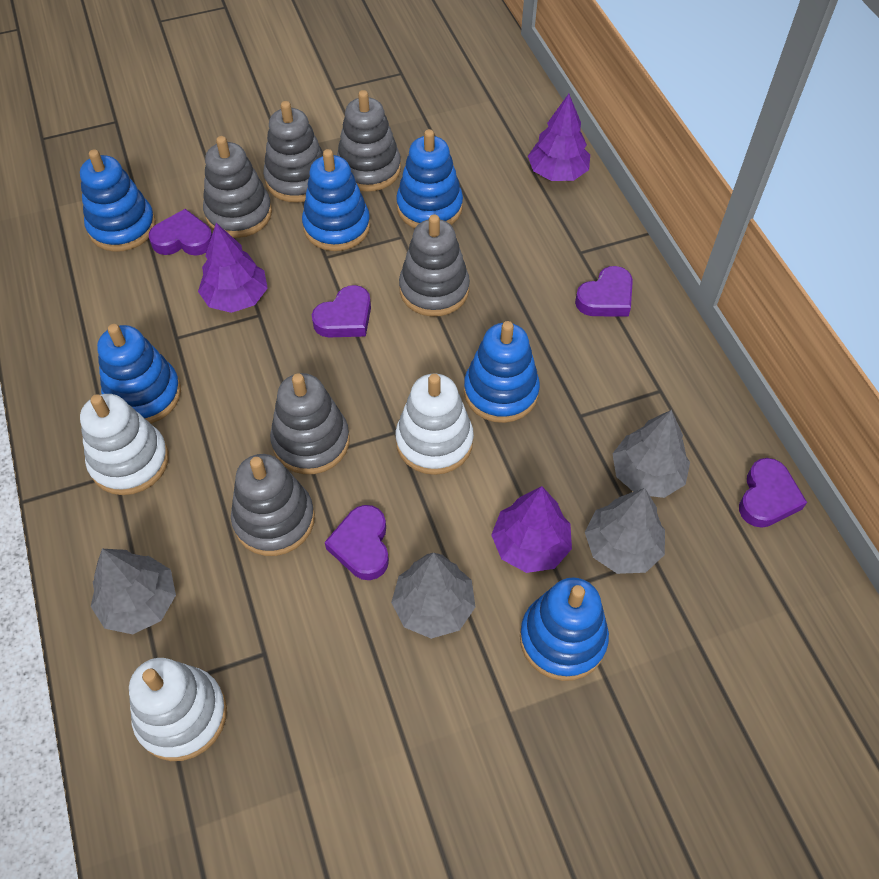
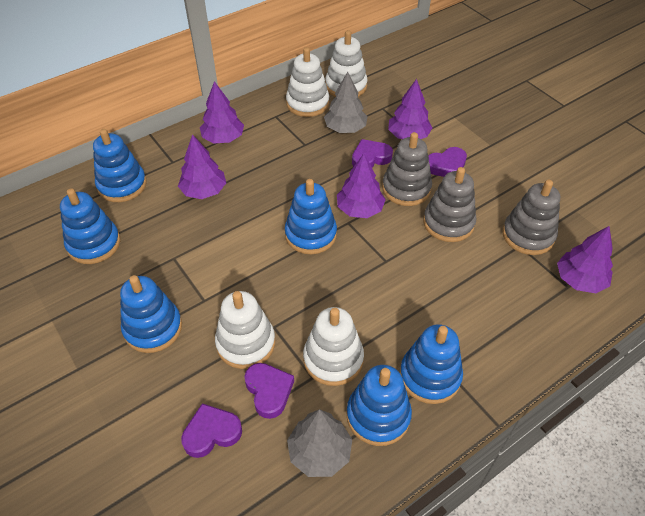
grey stacking toy: [203,136,272,238] [231,454,315,556] [263,101,323,202] [270,373,350,474] [337,90,401,192] [399,214,470,317] = 6 -> [382,132,432,206] [423,167,477,242] [502,180,560,255] = 3
grey tree: [91,549,176,634] [391,553,476,639] [585,488,665,574] [612,410,690,498] = 4 -> [287,409,352,477] [324,72,368,133] = 2
purple heart: [149,209,212,256] [312,285,371,337] [325,505,389,580] [575,266,633,317] [739,458,807,528] = 5 -> [181,403,242,458] [244,363,294,419] [352,139,393,168] [428,147,467,177] = 4
purple tree: [198,223,268,313] [491,486,572,573] [528,94,590,181] = 3 -> [178,134,226,199] [200,81,244,143] [337,153,386,218] [388,79,432,139] [557,226,613,293] = 5
white stacking toy: [80,394,169,495] [129,658,227,761] [396,374,474,475] = 3 -> [215,291,275,369] [286,47,329,117] [303,307,364,386] [325,30,368,97] = 4

